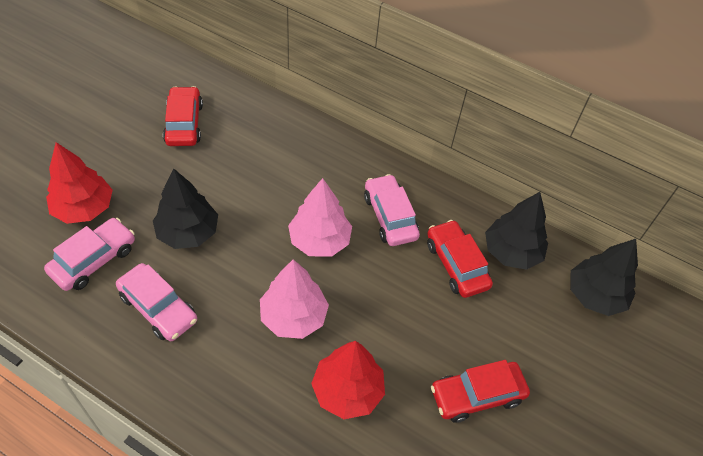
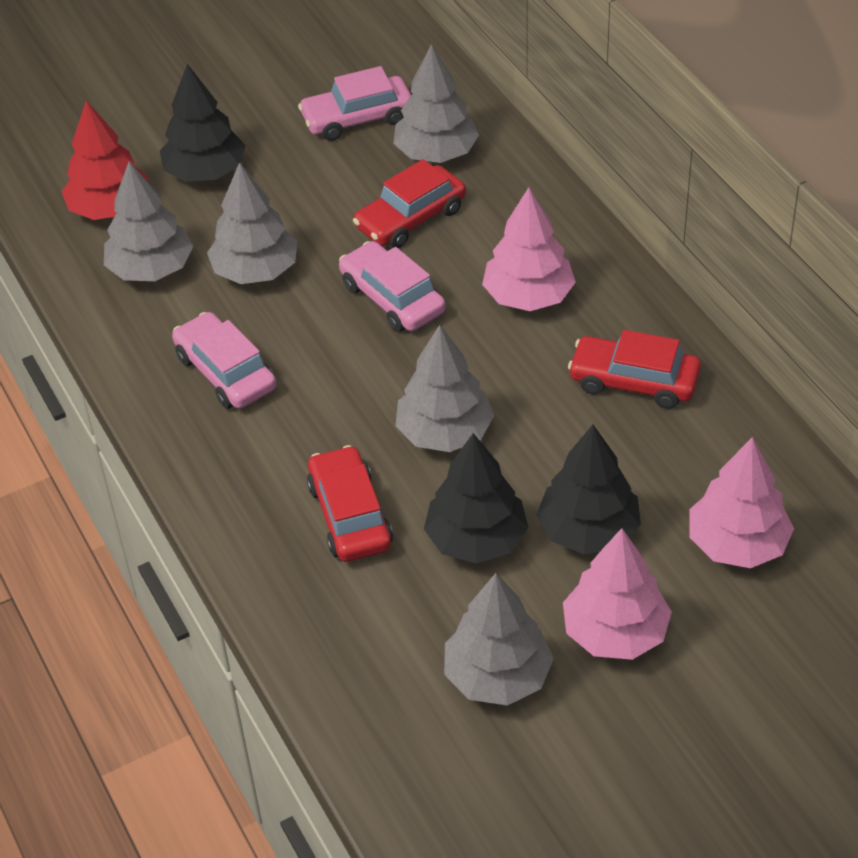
grey tree: none = 0 -> [104,161,194,281] [207,162,297,284] [393,44,479,163] [395,325,494,452] [444,573,554,705] = 5
pink tree: [260,260,329,339] [288,178,352,257] = 2 -> [482,187,576,311] [563,528,672,660] [689,437,794,568] = 3
red tree: [46,142,113,224] [311,341,385,419] = 2 -> [61,101,149,220] = 1

